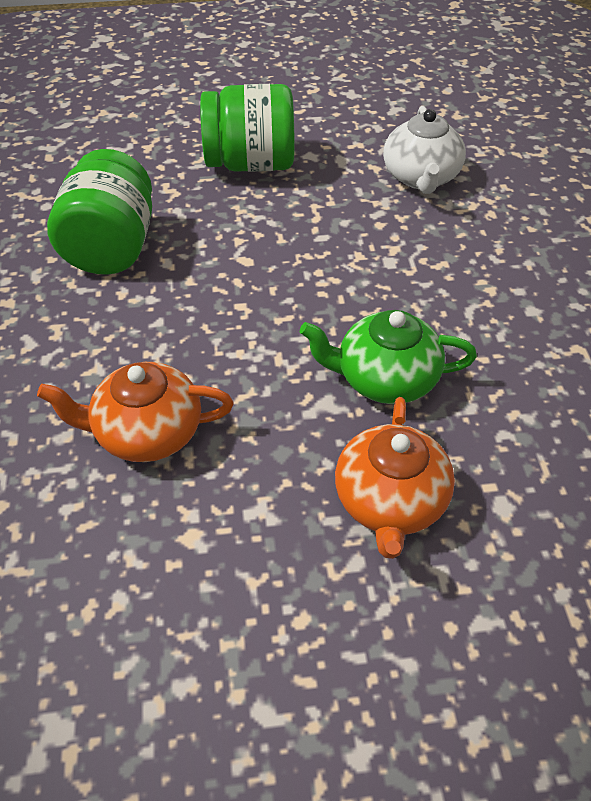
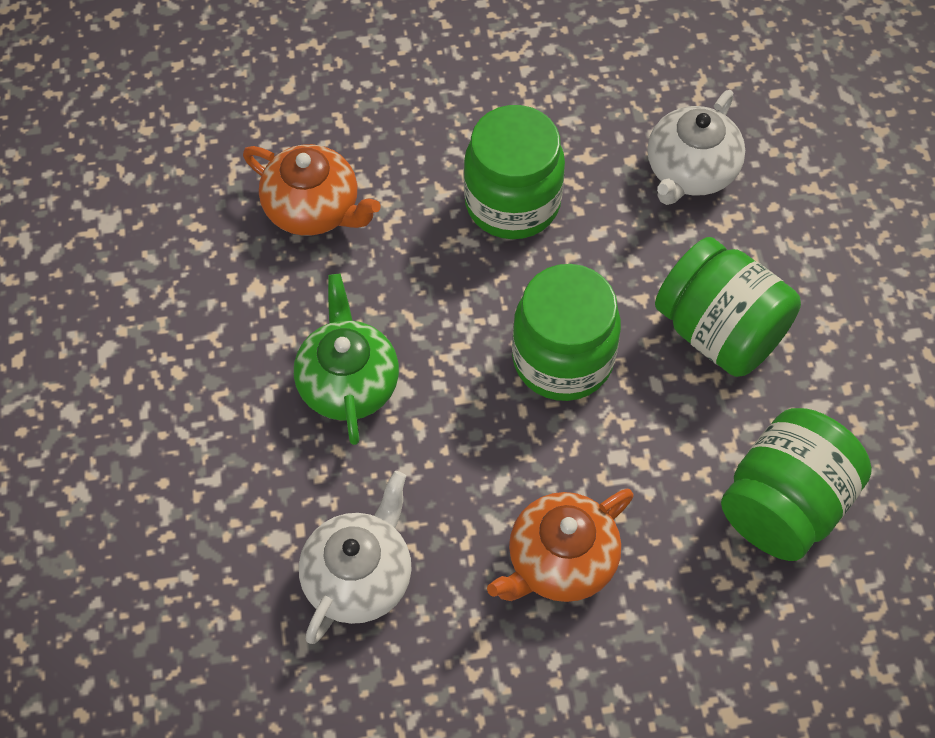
green jar: [47,149,152,275] [200,84,295,172] = 2 -> [464,105,565,239] [512,264,621,401] [655,237,801,377] [721,408,872,561] = 4
white teapot: [383,106,466,194] = 1 -> [299,471,412,644] [647,90,745,205] = 2

